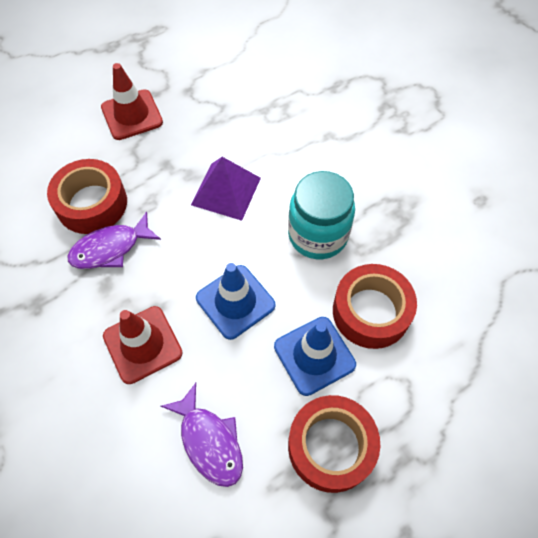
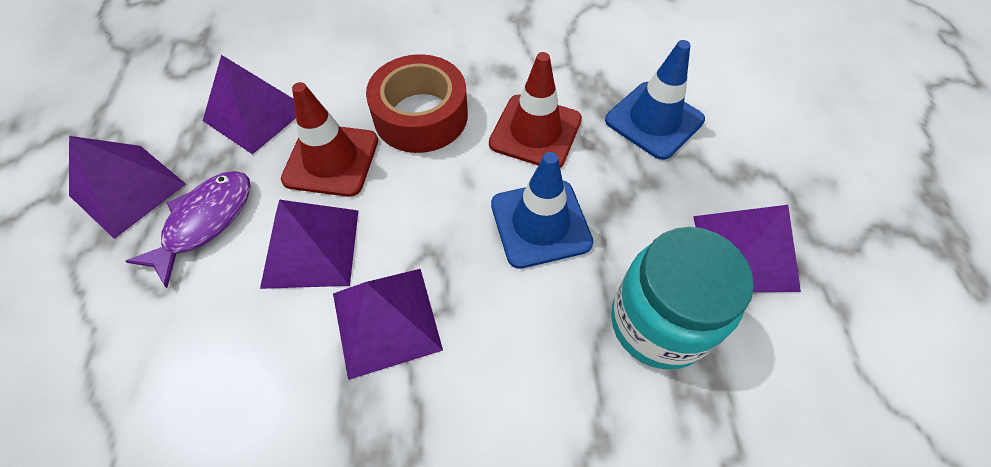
purple fish: [67,212,161,269] [161,383,243,487] = 2 -> [125,171,250,288] = 1
purple pyramid: [191,157,261,221] = 1 -> [69,136,186,239] [203,55,296,155] [260,200,359,289] [333,269,443,380] [693,205,801,292] = 5
red tape: [47,159,127,234] [288,395,380,493] [333,264,417,349] = 3 -> [366,54,468,153] = 1

